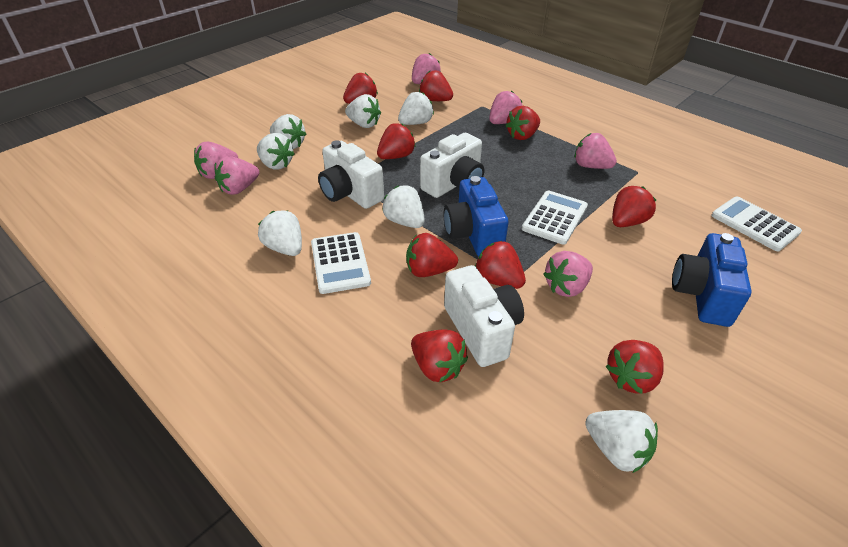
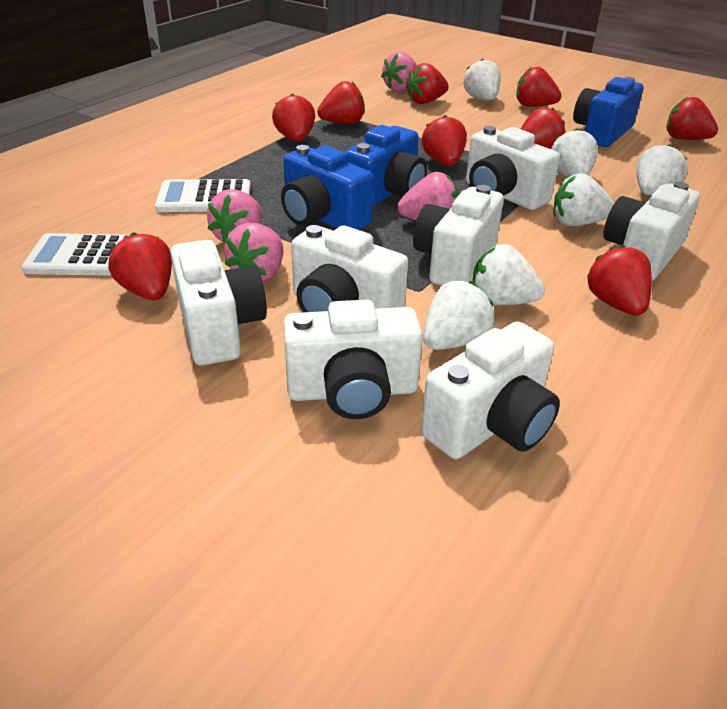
blue camera: [444,176,508,257] [672,233,752,327] = 2 -> [281,145,373,230] [344,125,427,207] [573,77,644,147] = 3
pink strawberry: [194,142,238,179] [214,156,259,195] [412,53,441,84] [489,91,522,124] [543,251,593,297] [575,133,617,169] = 6 -> [207,189,262,243] [224,223,283,282] [381,52,417,91] [398,172,459,220] = 4
white calculator: [311,232,371,294] [522,190,588,245] [712,197,802,251] = 3 -> [21,233,129,276] [155,179,251,212] = 2
white camera: [318,140,384,209] [420,133,484,198] [444,265,524,367] = 3 -> [170,240,267,366] [283,300,423,419] [291,225,408,312] [413,185,503,286] [421,321,560,459] [466,126,560,210] [603,182,700,281] = 7
white strawberry: [257,133,294,170] [258,210,302,256] [270,114,306,149] [345,94,381,128] [382,185,425,228] [398,92,434,125] [585,410,658,473] = 7 -> [423,281,494,350] [464,59,501,100] [473,244,545,305] [551,129,598,177] [553,173,614,226] [637,144,688,195] = 6

